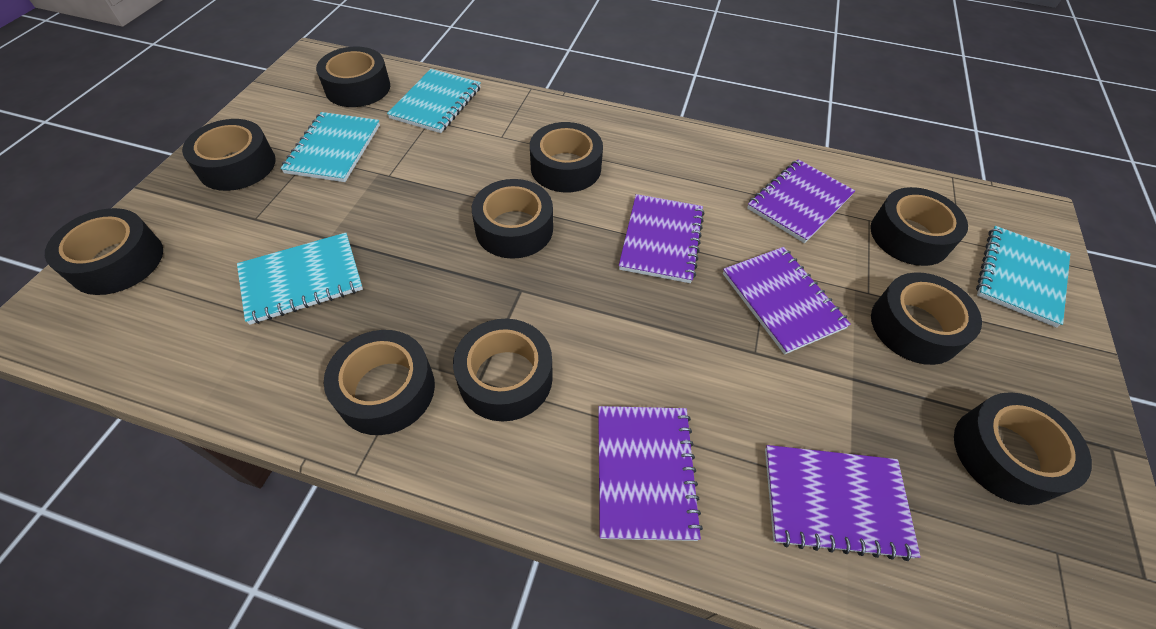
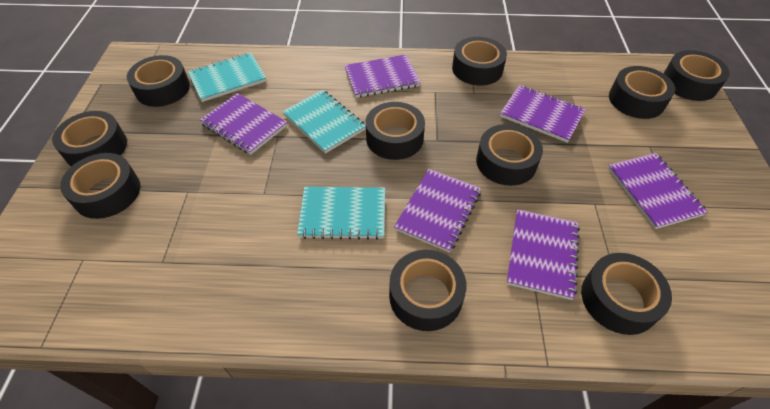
purple notebook: [598,406,703,541] [619,194,705,283] [723,247,851,355] [747,159,855,243] [765,445,921,561] = 5 -> [200,93,287,155] [344,55,421,98] [394,169,481,253] [500,85,586,143] [506,209,580,300] [608,153,708,229] = 6
turquoise notebook: [237,233,363,325] [280,112,380,182] [387,69,481,133] [976,226,1070,328] = 4 -> [188,53,266,102] [282,90,366,154] [297,187,385,240] = 3

